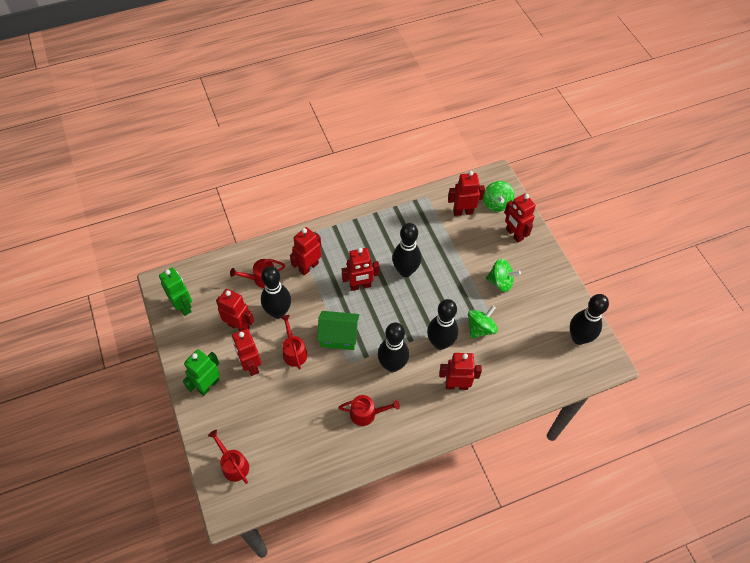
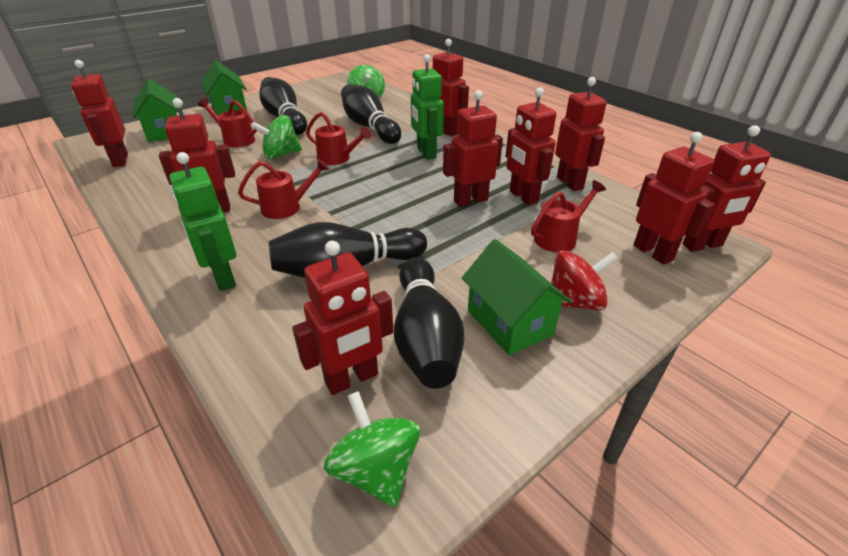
black bowling pin: [261,266,291,319] [378,323,409,372] [392,223,421,277] [427,299,458,350] [570,294,609,345] = 5 -> [259,77,307,135] [269,222,427,278] [341,84,401,144] [394,257,464,389] = 4
green house: [317,311,359,350] = 1 -> [133,79,179,142] [201,60,247,116] [462,239,572,355] = 3
red robot: [216,289,254,331] [232,329,261,376] [290,227,321,276] [342,248,380,291] [439,353,482,390] [448,171,485,216] [504,194,536,243] = 7 -> [71,60,128,167] [159,98,235,212] [292,240,393,395] [433,39,469,137] [443,90,503,207] [506,87,556,206] [555,77,607,191] [633,132,715,265] [682,125,771,252] = 9
red spinning top: none = 0 -> [551,250,618,310] = 1

